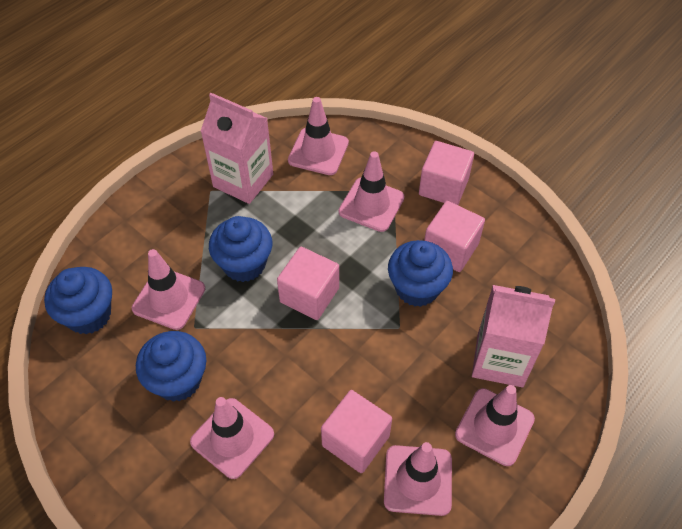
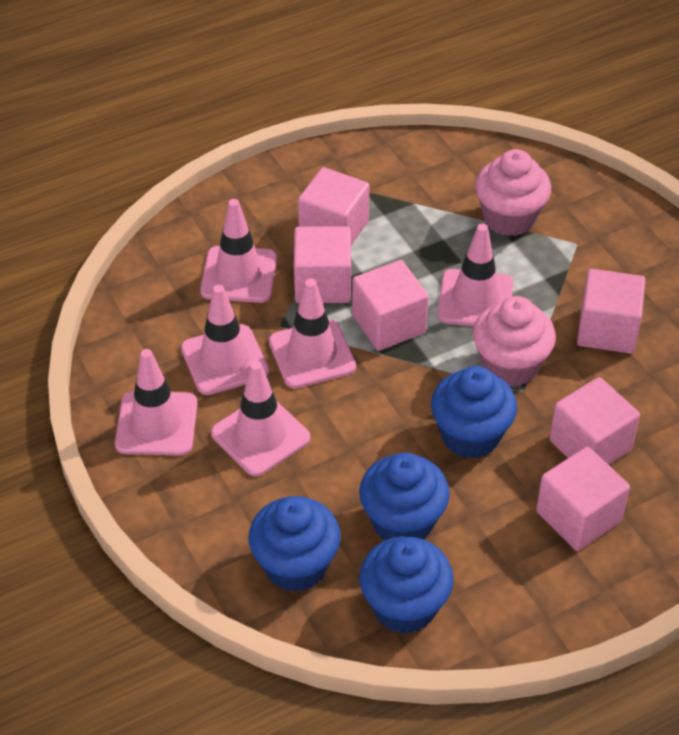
pink carton: [200,93,273,204] [472,285,555,387] = 2 -> none = 0
pink cube: [277,247,339,320] [321,390,392,473] [419,141,474,205] [424,201,485,272] = 4 -> [294,226,351,303] [298,167,369,245] [352,260,429,351] [536,447,630,551] [549,377,640,465] [577,269,646,353] = 6
pink cupcake: none = 0 -> [473,296,556,387] [475,149,551,236] = 2

